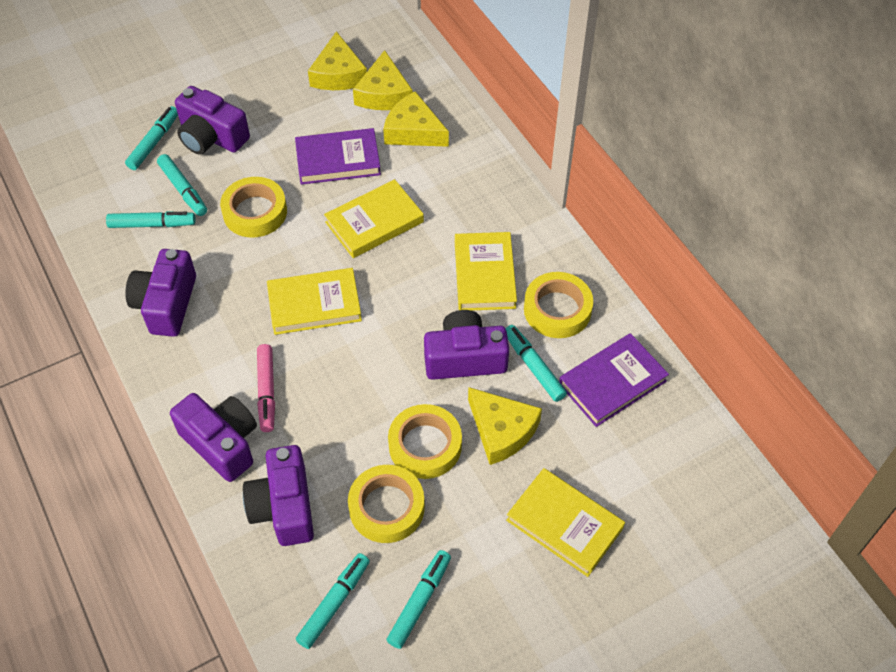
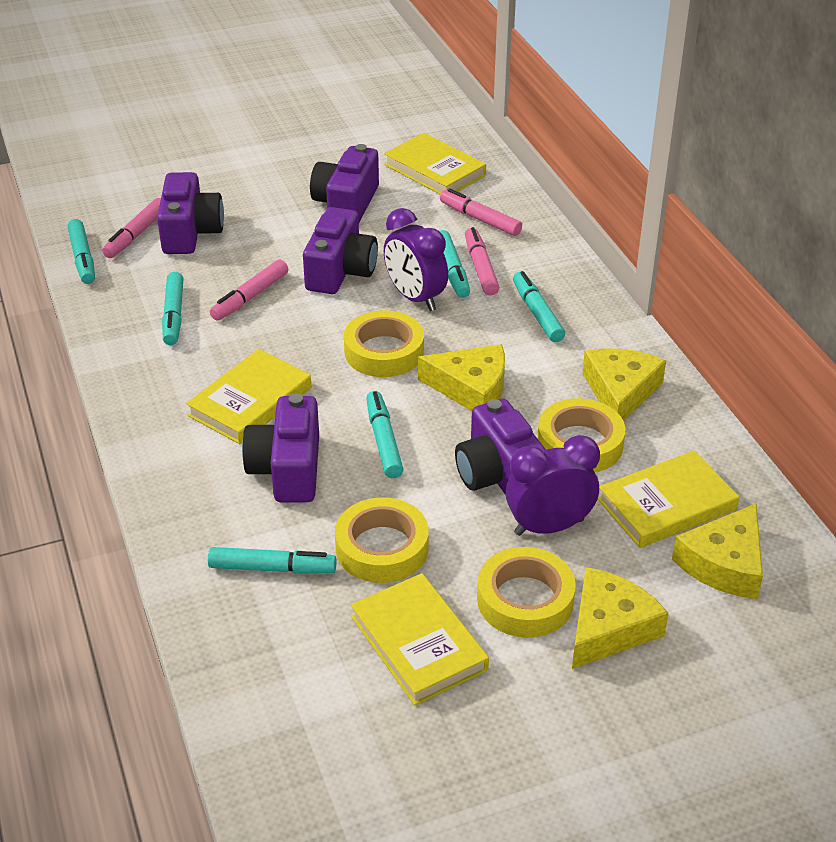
pink marker: [257,344,275,432] = 1 -> [102,198,161,258] [210,260,288,321] [440,188,522,236] [465,227,499,295] = 4
purple book: [295,128,381,185] [559,333,669,427] = 2 -> none = 0
purple clock: none = 0 -> [384,208,448,311] [506,435,600,536] = 2

